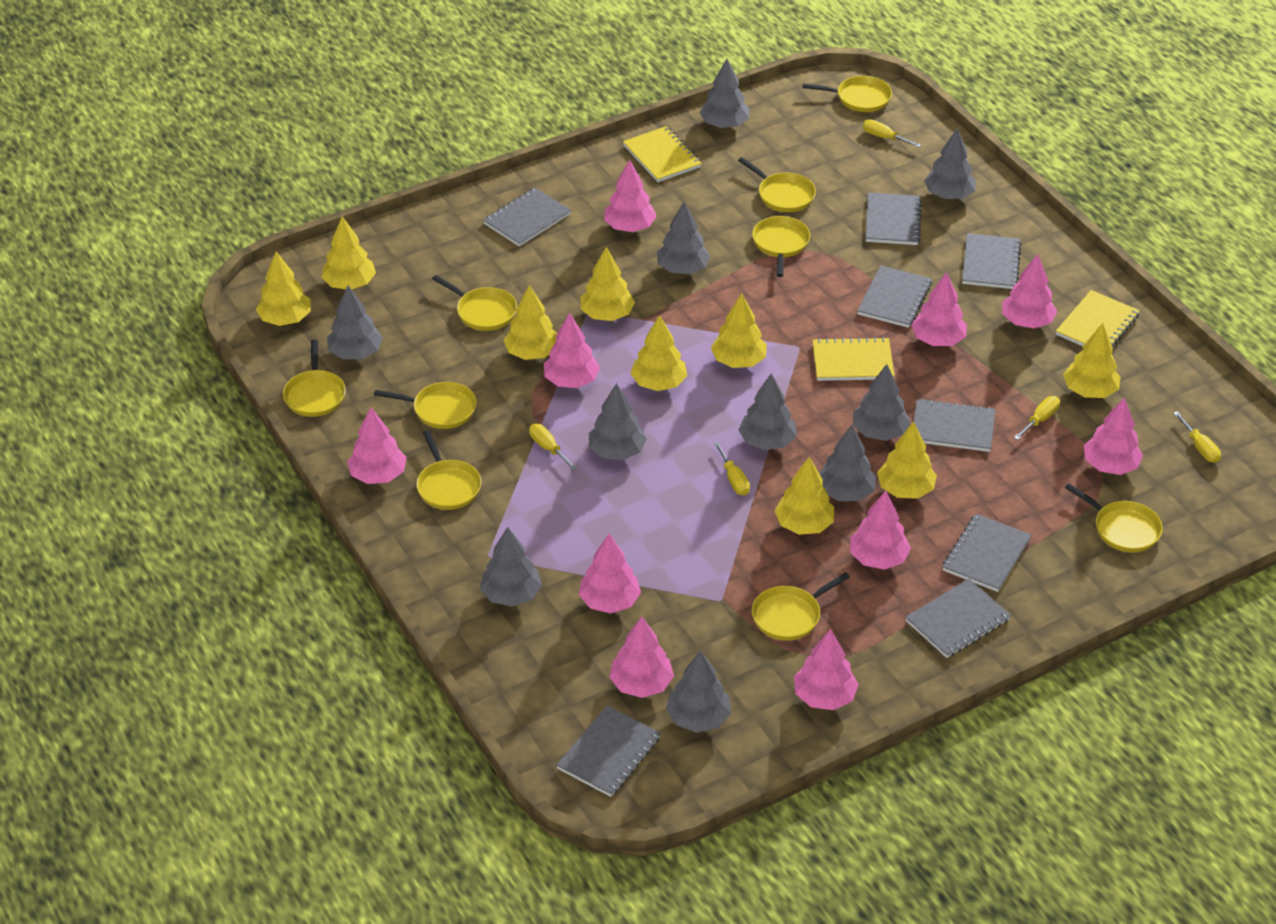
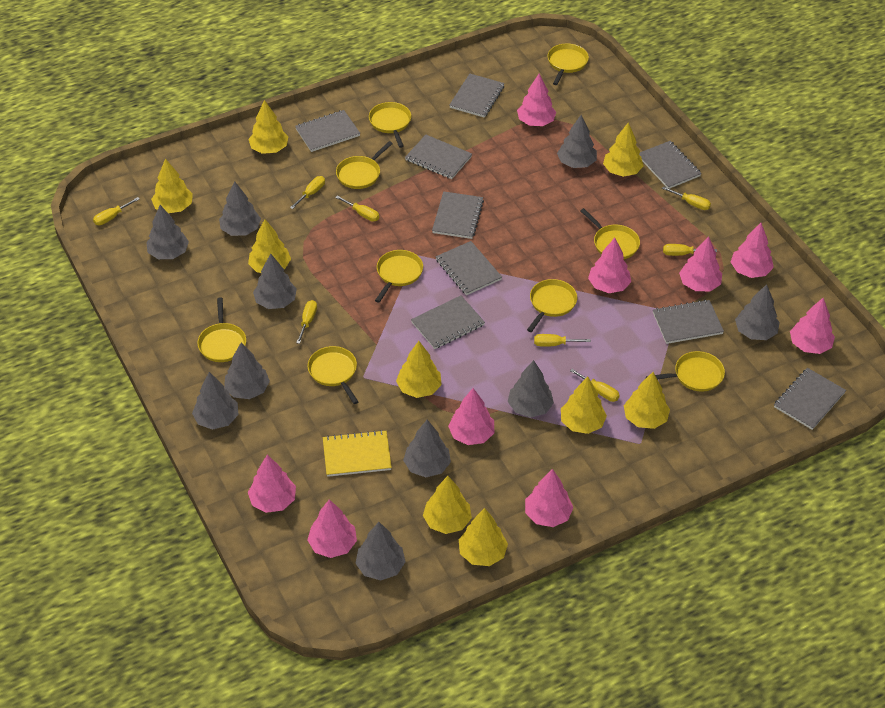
grey notebook: [483,188,571,247] [556,705,661,797] [857,265,932,328] [865,193,922,245] [905,579,1011,658] [913,398,996,452] [943,514,1031,592] [962,233,1021,289] = 8 -> [295,110,360,152] [405,135,472,179] [411,295,485,349] [432,191,484,239] [436,241,502,295] [449,73,505,118] [639,141,702,189] [653,300,724,344] [774,368,846,430] = 9
pink tree: [347,407,407,484] [544,313,600,388] [579,534,641,613] [604,160,657,232] [609,616,674,698] [794,629,859,710] [850,490,911,570] [911,272,967,346] [1002,254,1057,328] [1084,398,1143,475] = 10 -> [248,455,296,513] [307,499,357,558] [448,388,494,445] [517,73,556,126] [525,469,573,527] [588,238,631,293] [679,236,722,291] [731,223,774,278] [790,298,835,354] = 9
yellow notebook: [623,126,702,182] [812,337,895,381] [1056,290,1140,347] = 3 -> [323,430,392,477] = 1
yellow screwdriver: [529,424,577,470] [714,442,750,495] [863,119,921,147] [1014,396,1060,440] [1173,411,1221,463] = 5 -> [93,197,140,225] [290,176,325,209] [296,300,317,344] [335,195,379,222] [534,334,591,347] [570,369,620,402] [662,186,711,210] [663,244,717,256] = 8

